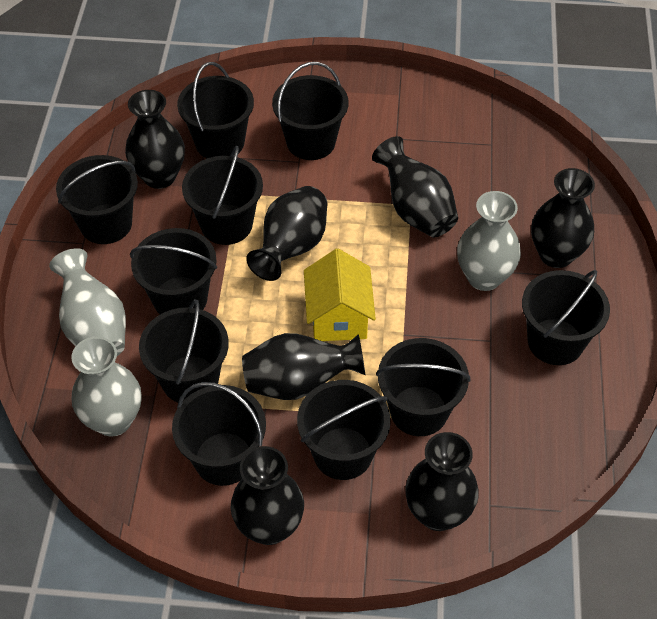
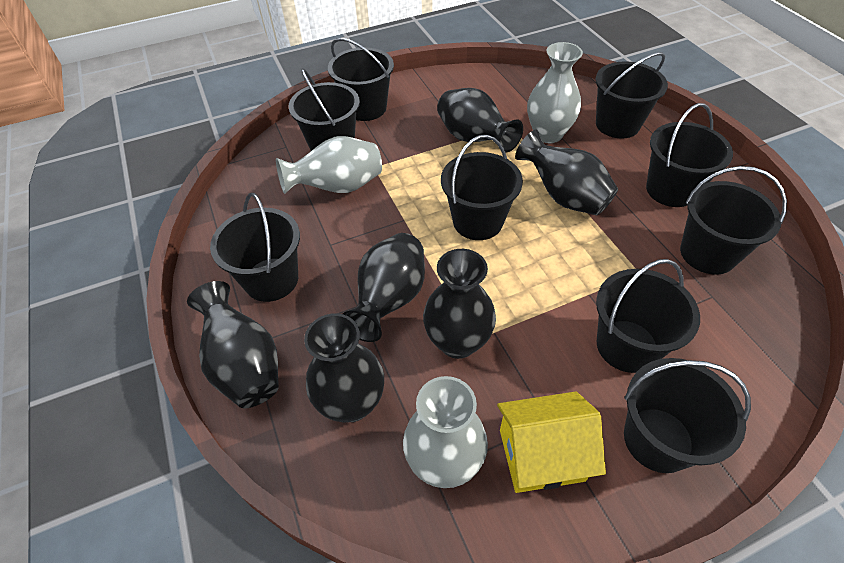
black bucket: [56,155,138,244] [130,228,217,314] [139,299,229,403] [172,382,266,486] [177,62,254,158] [182,146,263,245] [272,62,348,160] [297,380,391,480] [376,338,471,436] [522,270,610,365] = 10 -> [210,193,300,302] [288,68,360,151] [328,38,394,121] [441,135,523,240] [595,52,668,139] [596,259,700,373] [624,358,751,473] [646,103,733,207] [680,166,787,275] = 9
black vase: [125,90,185,189] [230,446,304,545] [242,333,365,400] [246,186,328,281] [372,136,458,238] [405,432,479,531] [531,168,595,268] = 7 -> [187,281,279,408] [304,313,384,422] [343,233,425,342] [423,249,496,359] [437,88,523,153] [515,129,618,215] = 6

